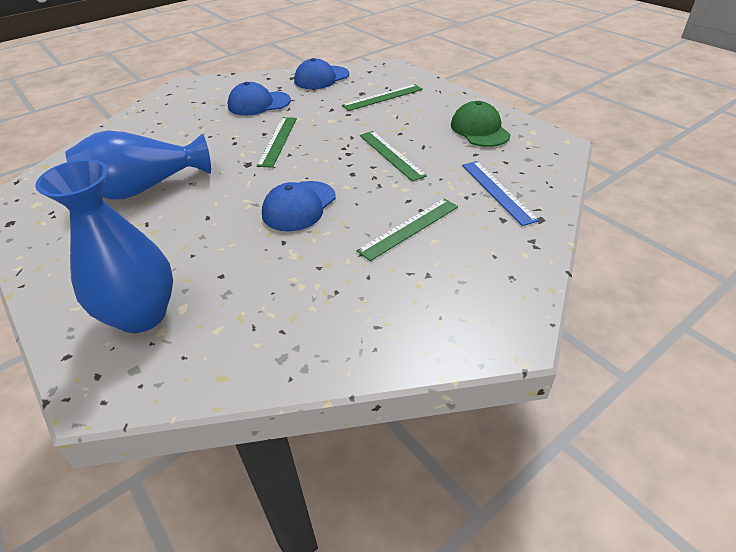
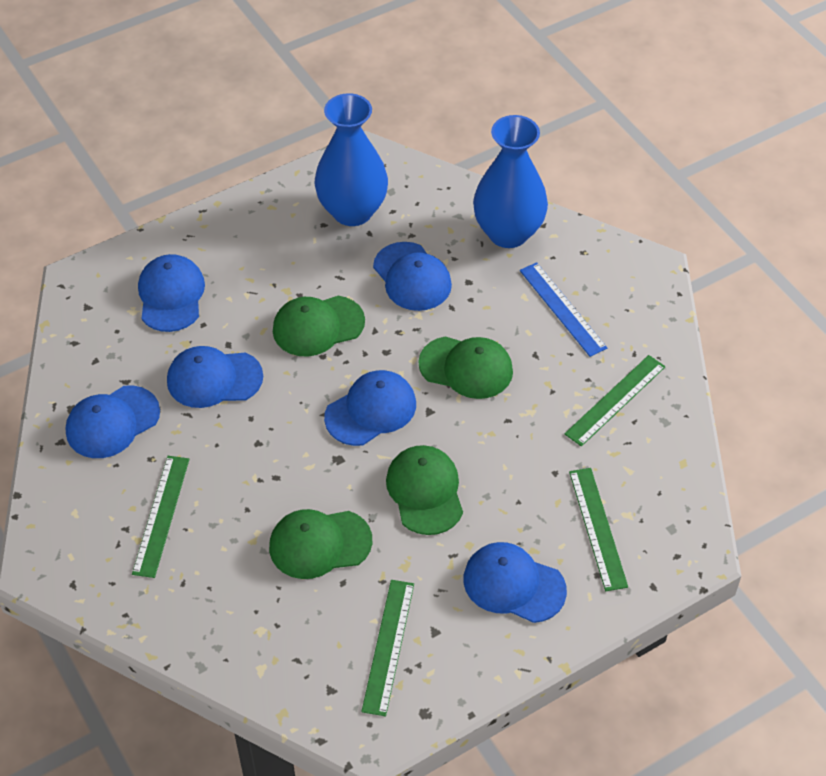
blue cap: [227,82,291,115] [262,181,336,231] [294,58,349,89] = 3 -> [66,385,160,458] [138,254,205,332] [167,346,263,408] [324,370,416,446] [373,242,452,311] [463,542,567,623] = 6
green cap: [451,101,511,147] = 1 -> [269,509,372,579] [273,296,365,356] [386,445,463,535] [418,336,513,399] = 4

